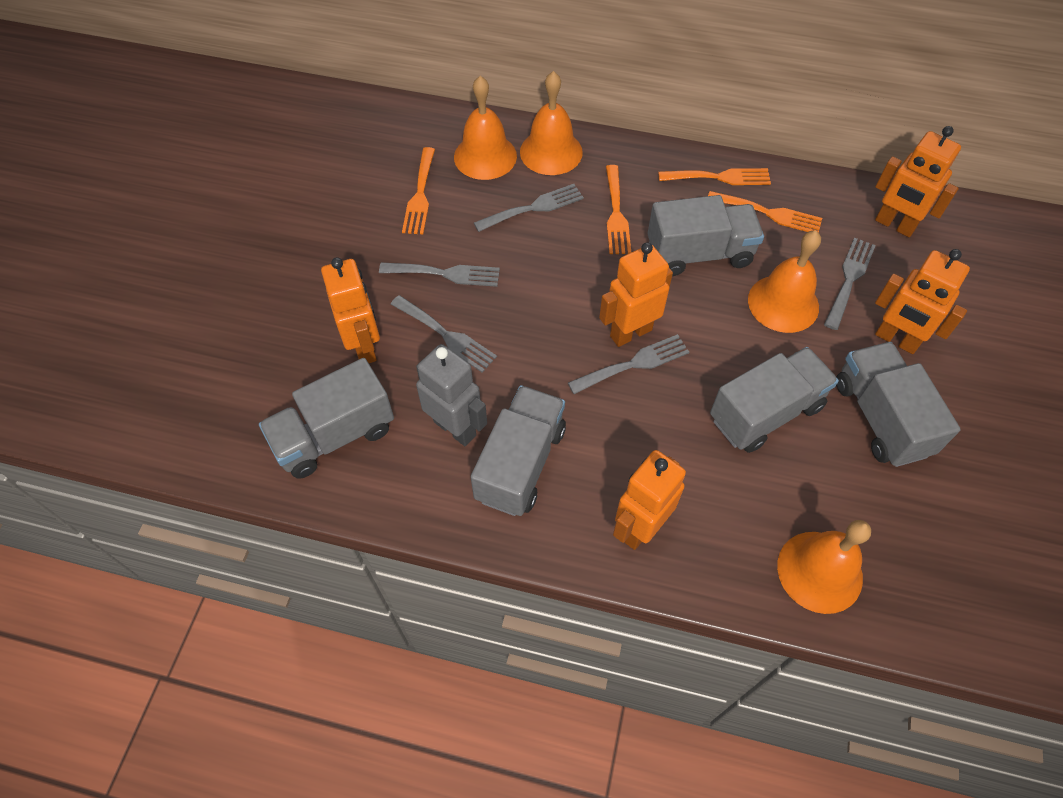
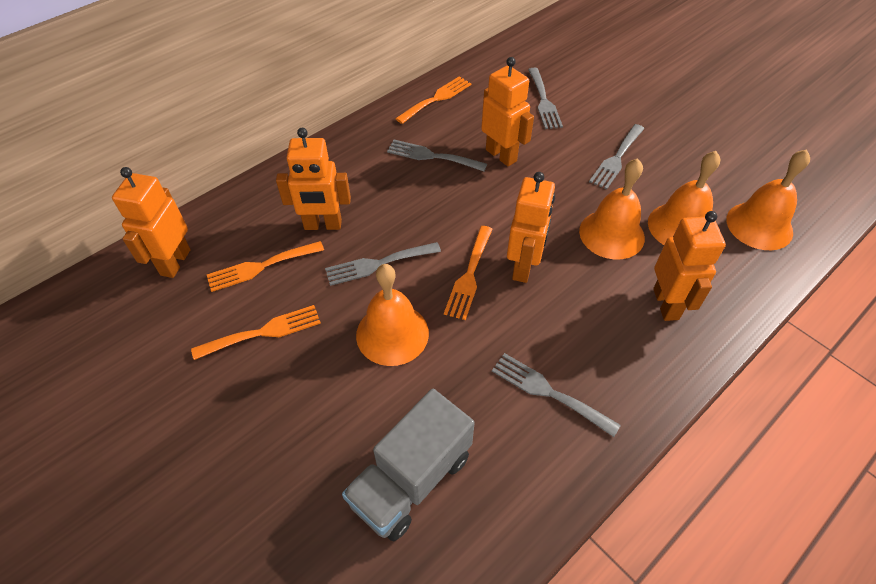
grey robot: [416,344,487,446] = 1 -> none = 0
grey truck: [259,358,394,479] [471,385,566,516] [647,195,764,276] [710,347,839,453] [837,342,961,467] = 5 -> [342,389,475,542] = 1

